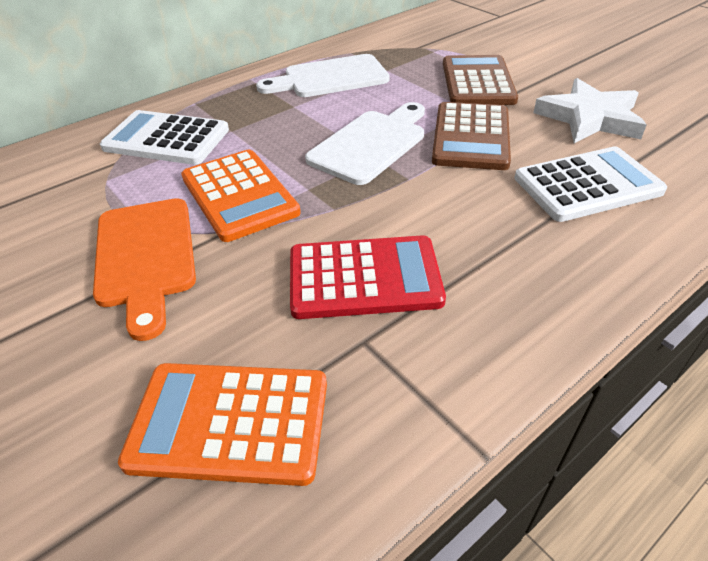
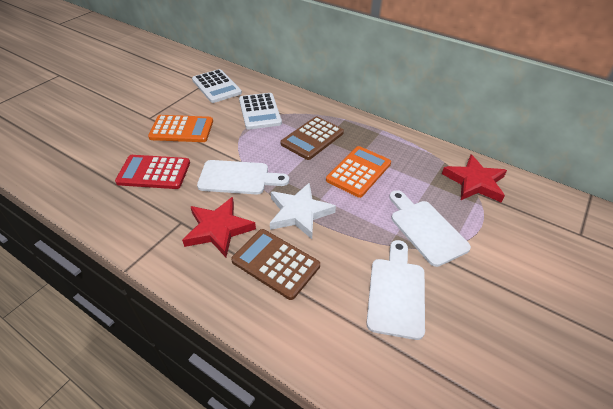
orange cutting board: [93,198,196,341] = 1 -> none = 0
red star: none = 0 -> [182,197,256,257] [442,154,507,203] = 2
white cutting board: [256,54,390,97] [305,102,425,185] = 2 -> [197,160,289,194] [366,240,425,340] [389,190,471,267] = 3

